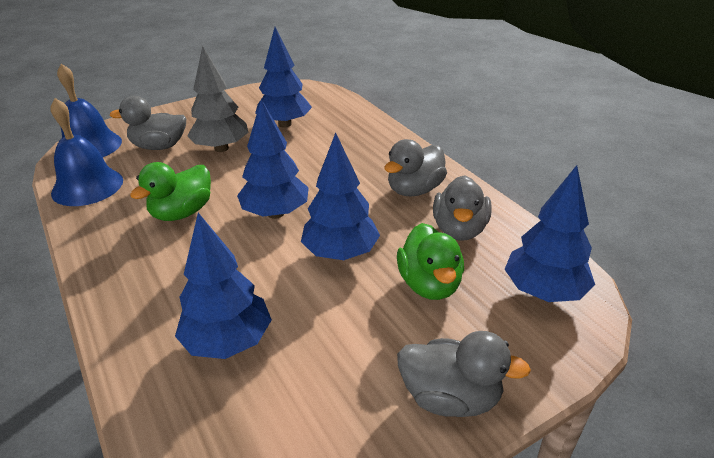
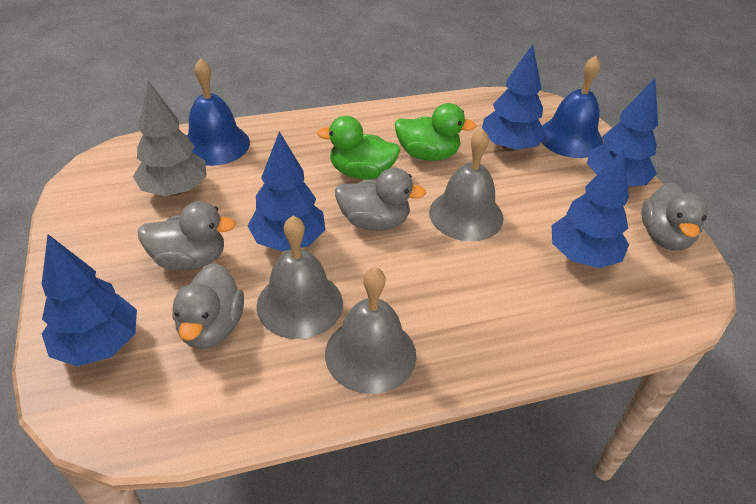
grey bell: none = 0 -> [256,216,343,339] [325,267,416,394] [429,129,504,241] = 3

